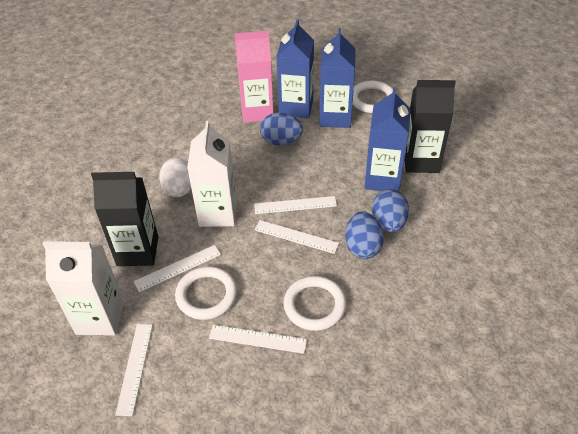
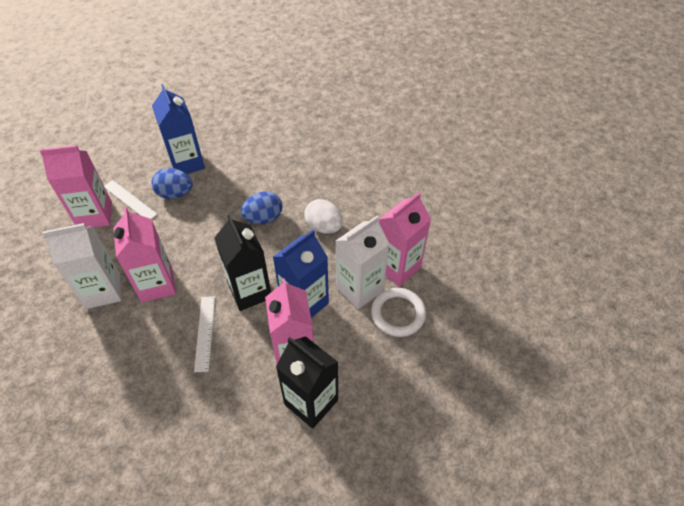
blue carton: [276,19,314,118] [319,28,356,128] [364,87,411,191] = 3 -> [152,84,205,174] [273,230,329,318] = 2
blue egg: [260,113,303,145] [345,211,384,259] [372,189,409,232] = 3 -> [151,168,193,199] [241,191,282,224] = 2
pink carton: [234,31,274,123] = 1 -> [39,145,112,227] [113,207,176,303] [265,278,314,363] [379,192,431,287] = 4
white ring: [175,266,237,320] [283,276,346,331] [353,81,393,113] = 3 -> [371,288,426,337] = 1
white ruler: [115,324,153,416] [134,245,221,292] [209,325,307,354] [254,196,337,214] [255,220,339,254] = 5 -> [104,180,158,219] [194,296,215,372] = 2

